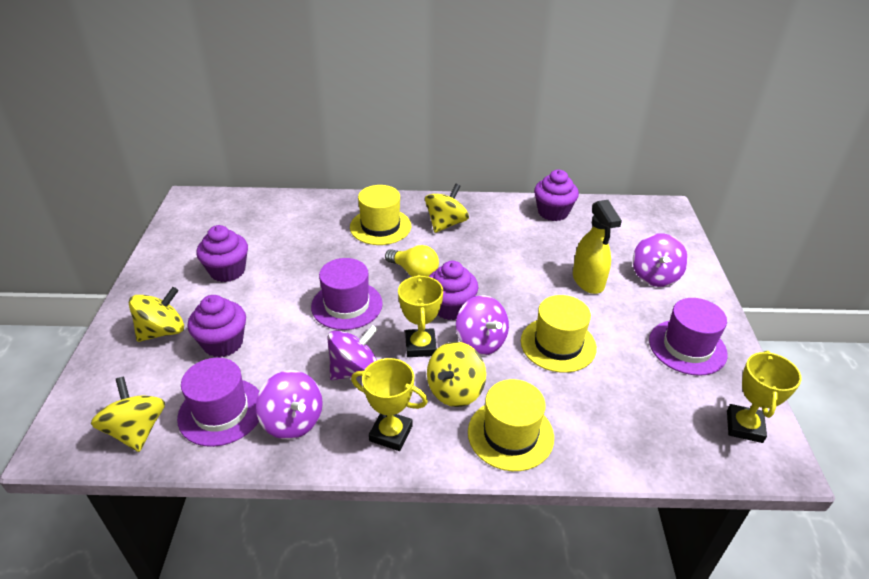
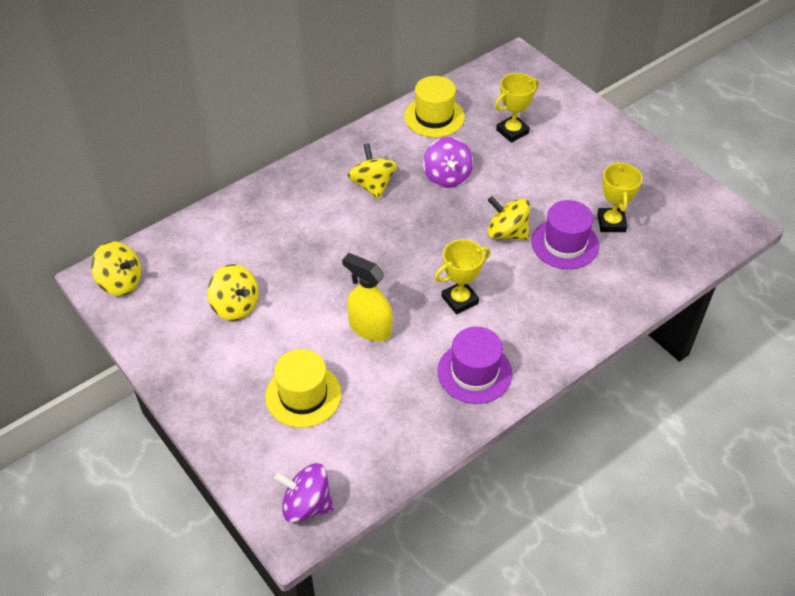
purple cupcake: [188,295,246,357] [196,225,248,282] [429,261,478,320] [534,170,579,221] = 4 -> none = 0
purple hat: [177,358,259,447] [311,258,383,330] [649,298,728,376] = 3 -> [437,327,512,404] [531,200,599,269] = 2
purple spinning top: [256,370,323,439] [327,325,378,380] [456,295,509,355] [633,233,688,287] = 4 -> [275,463,334,523] [423,137,473,188] = 2
yellow hat: [350,185,411,245] [468,379,554,471] [521,295,597,373] = 3 -> [265,349,341,428] [404,76,465,137] = 2
yellow light bulb: [385,245,439,277] = 1 -> none = 0

